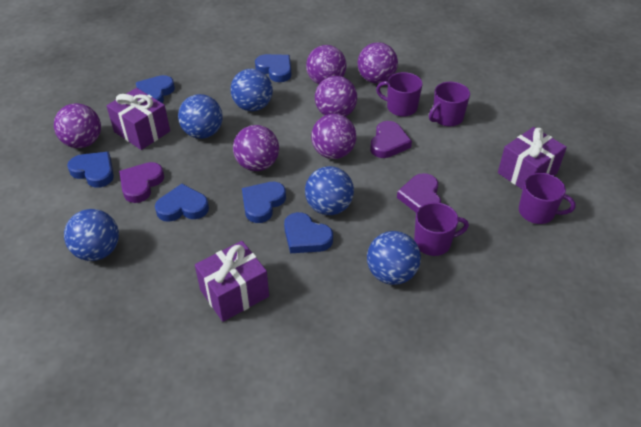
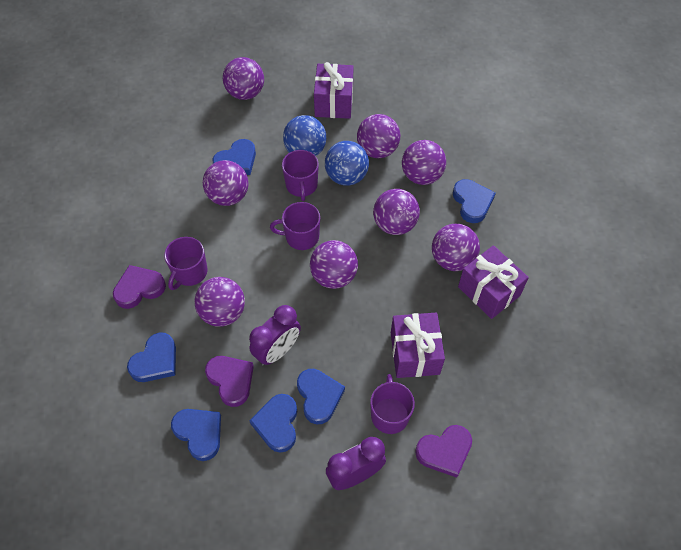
blue ball: [64,209,119,261] [178,94,223,139] [230,68,273,111] [305,166,354,215] [367,231,421,285] = 5 -> [283,115,326,156] [325,141,369,186] = 2
purple ball: [54,103,101,148] [233,125,279,171] [306,45,347,84] [311,114,357,159] [315,76,357,117] [358,42,398,84] = 6 -> [195,277,245,327] [203,160,249,206] [223,57,264,100] [310,240,358,289] [357,114,400,158] [373,189,420,235] [402,140,446,185] [432,224,480,271] = 8
purple clock: none = 0 -> [249,305,301,366] [326,437,386,490] = 2

